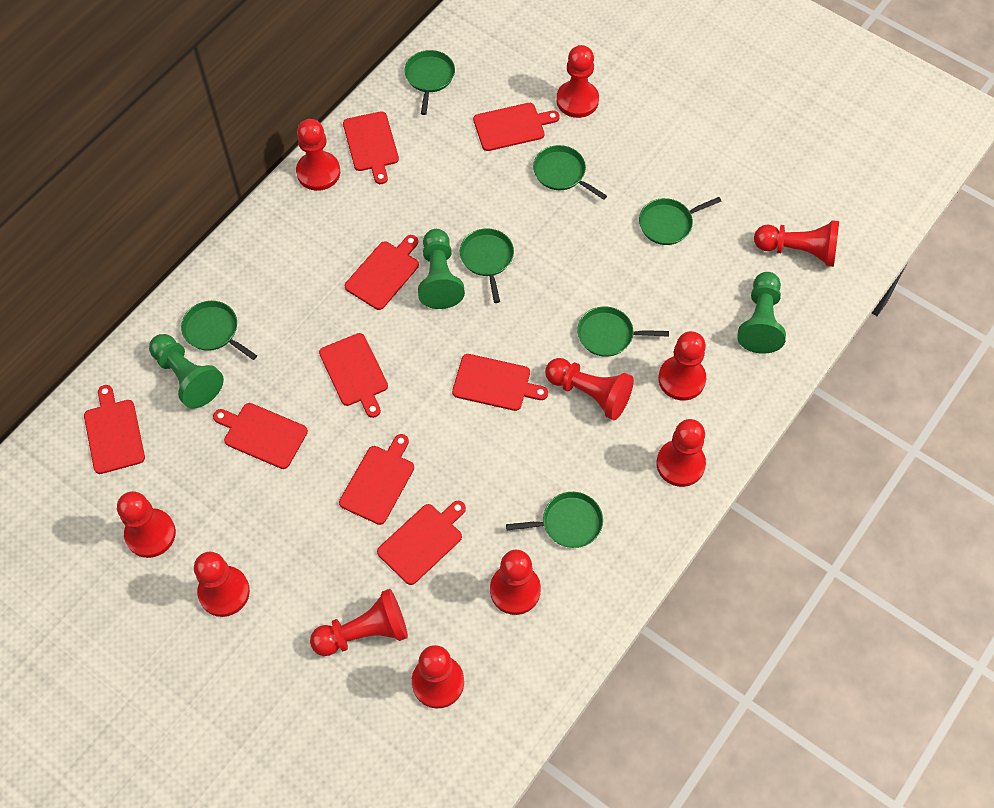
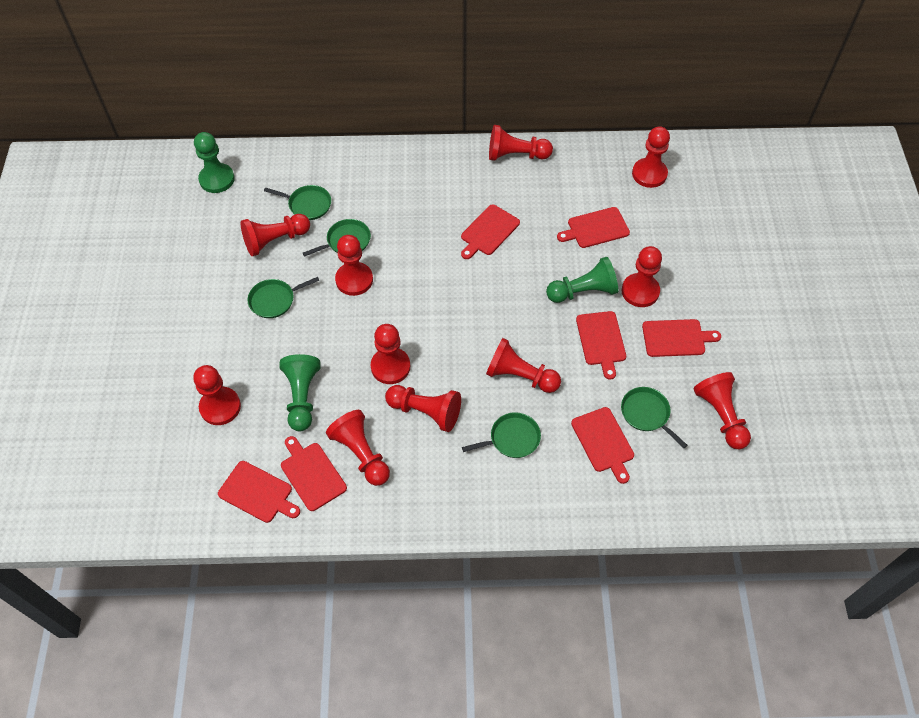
green pan: [181,301,257,360] [404,50,455,115] [460,228,514,303] [506,492,603,548] [533,145,607,200] [577,306,669,357] [639,197,721,245] = 7 -> [247,277,319,318] [264,185,331,220] [303,219,371,257] [462,412,541,458] [621,387,688,448] = 5
red cutting board: [84,385,145,474] [213,403,308,469] [319,333,388,418] [339,434,414,525] [343,111,399,184] [345,235,419,310] [377,501,466,585] [452,354,548,411] [473,103,560,151] = 9 -> [218,461,300,523] [281,436,347,511] [461,204,520,259] [557,207,630,248] [571,407,634,484] [576,311,626,380] [642,319,721,357] = 7

